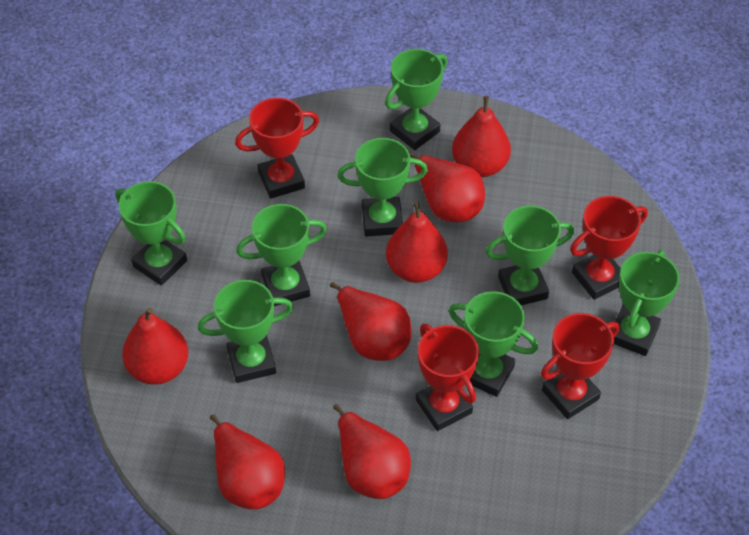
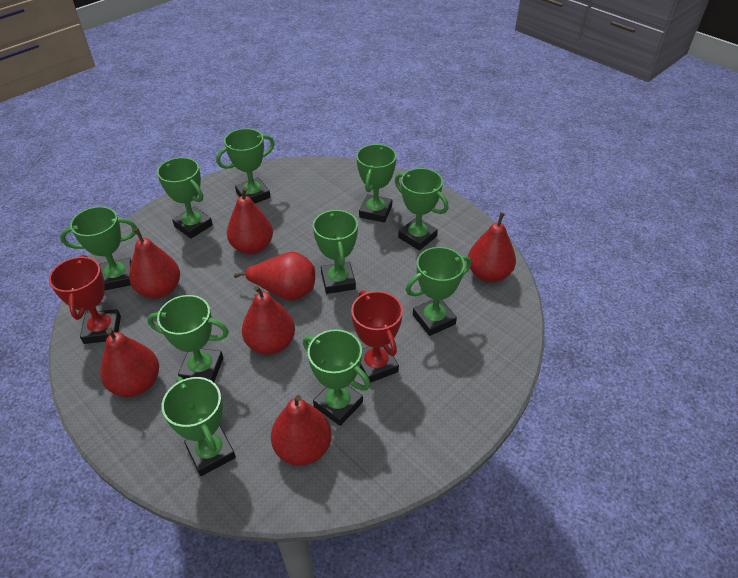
green trophy: [115,181,187,286] [198,280,293,383] [236,204,327,306] [337,138,428,236] [385,49,448,150] [449,291,538,397] [485,205,574,305] [611,250,680,356] = 8 -> [60,206,137,290] [147,295,229,382] [157,157,213,239] [162,377,236,476] [216,128,275,204] [303,329,371,426] [313,209,358,294] [356,144,397,223] [395,168,448,250] [406,247,471,336] = 10
red trophy: [235,98,319,199] [416,323,479,431] [541,313,619,419] [570,196,648,300] = 4 -> [49,255,121,344] [351,290,403,383] = 2

